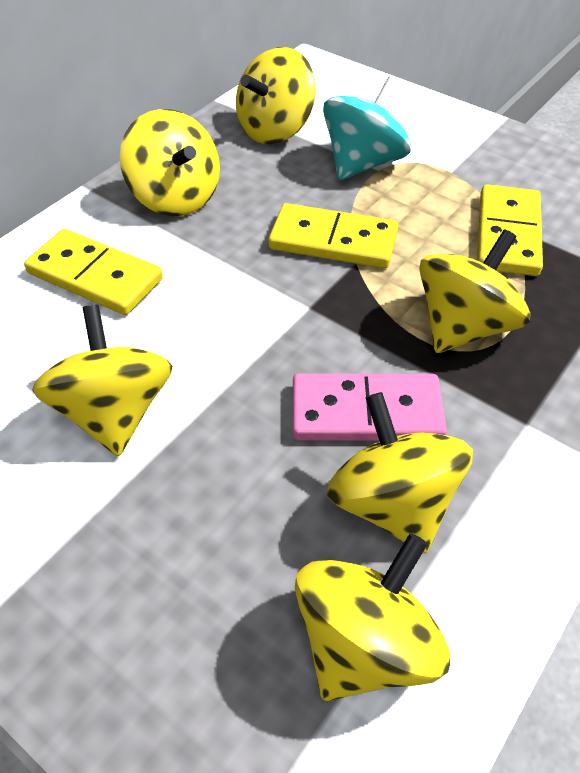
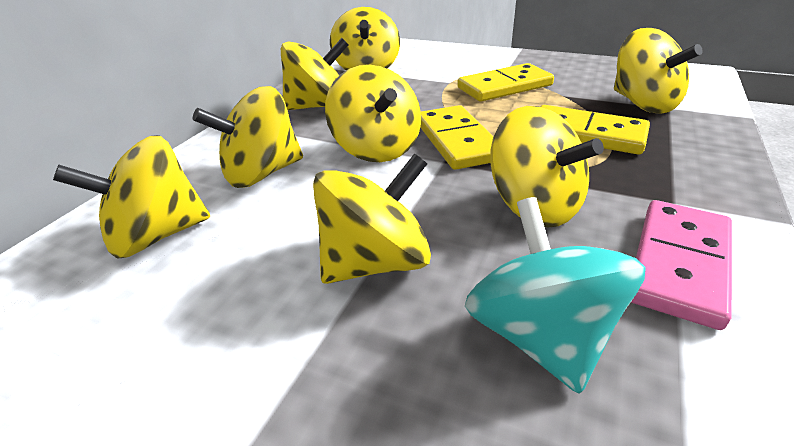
yellow spinning top: [32,305,172,456] [120,109,220,216] [236,47,316,144] [295,533,450,701] [327,392,473,554] [419,229,530,353] = 6 -> [53,135,210,259] [193,86,303,188] [281,38,349,110] [313,154,431,284] [325,65,421,162] [330,7,400,70] [490,106,604,228] [614,28,703,113] = 8

